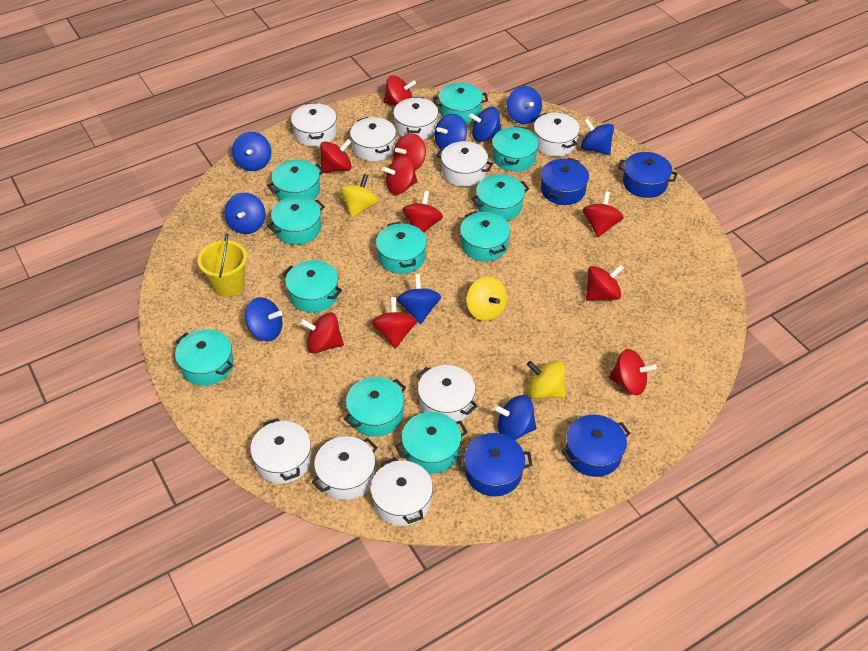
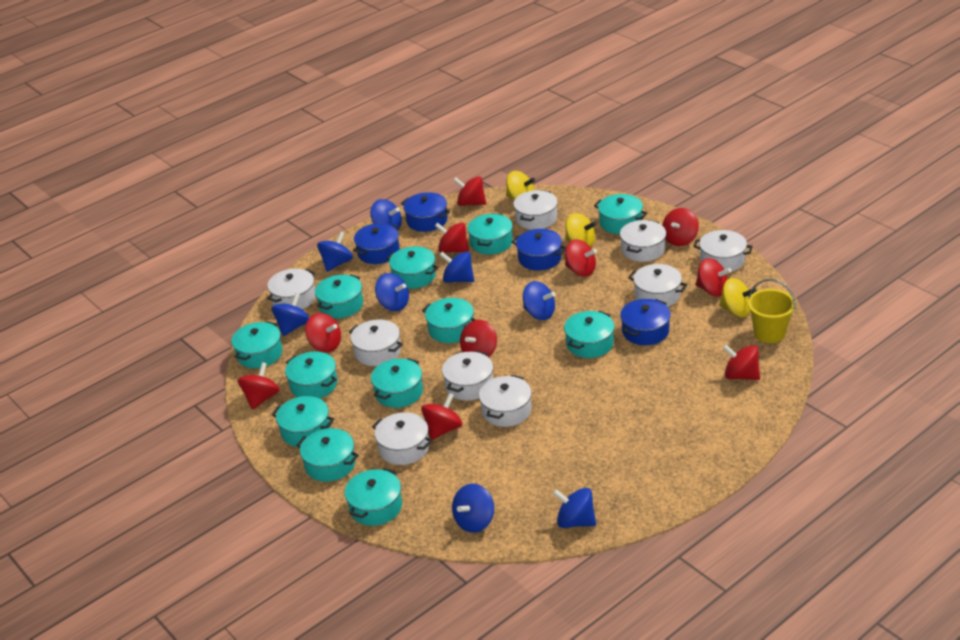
blue spinning top: [224,193,266,234] [232,132,271,171] [245,297,282,341] [397,274,441,324] [435,114,467,149] [469,107,501,142] [494,395,537,440] [507,86,542,124] [581,118,614,155] = 9 -> [271,293,310,336] [317,231,353,272] [370,199,402,228] [375,273,409,311] [440,251,474,283] [452,484,494,533] [523,281,555,320] [553,488,596,528] = 8
turquoise pot: [175,329,234,386] [267,159,324,201] [267,196,325,245] [283,260,342,313] [344,377,406,437] [376,222,427,274] [395,412,467,474] [433,83,488,124] [460,211,511,261] [471,174,529,221] [492,126,539,172] = 11 -> [231,321,283,368] [272,396,334,447] [285,352,337,398] [297,428,359,482] [315,274,363,318] [345,468,402,526] [371,358,423,408] [387,246,439,289] [422,298,476,343] [468,213,513,255] [564,311,615,358] [594,194,647,234] = 12

